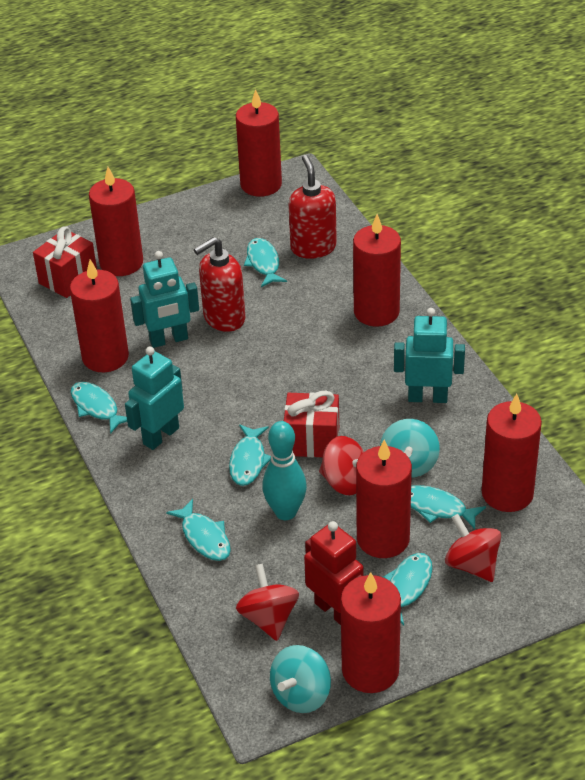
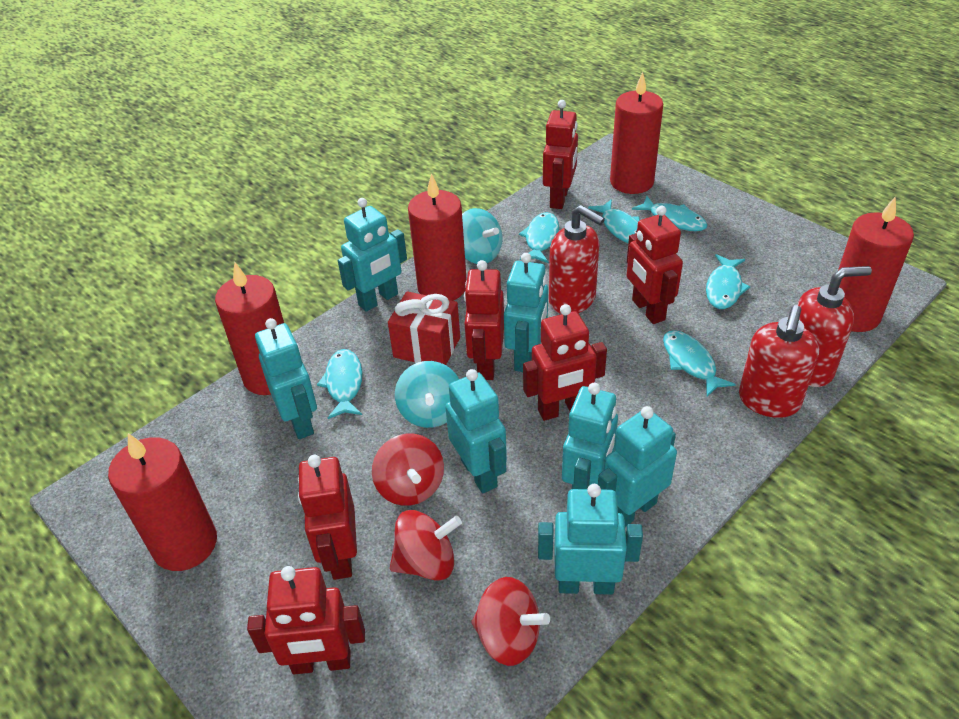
red candle: [70,260,129,372] [89,167,143,276] [236,89,282,197] [340,572,401,693] [353,214,401,326] [356,439,412,558] [482,394,542,512] = 7 -> [108,433,217,571] [215,262,284,395] [408,174,467,301] [610,72,663,194] [838,197,914,332] = 5
red gift: [33,226,97,298] [284,391,339,457] = 2 -> [388,291,460,365] = 1
red robot: [304,521,364,625] = 1 -> [247,566,365,674] [298,455,357,580] [464,260,504,380] [523,304,607,421] [543,100,578,209] [627,206,683,324] = 6
red soap dispenser: [194,237,245,332] [289,155,337,259] = 2 -> [549,205,605,314] [739,305,819,418] [798,266,872,387] = 3
turquoise bowling pin: [262,421,307,520] = 1 -> none = 0
turquoise robot: [125,347,184,450] [130,251,199,348] [394,308,465,403] = 3 -> [255,318,317,439] [338,198,407,312] [445,369,507,493] [504,253,548,372] [538,484,643,595] [562,383,618,489] [598,406,677,527] = 7

